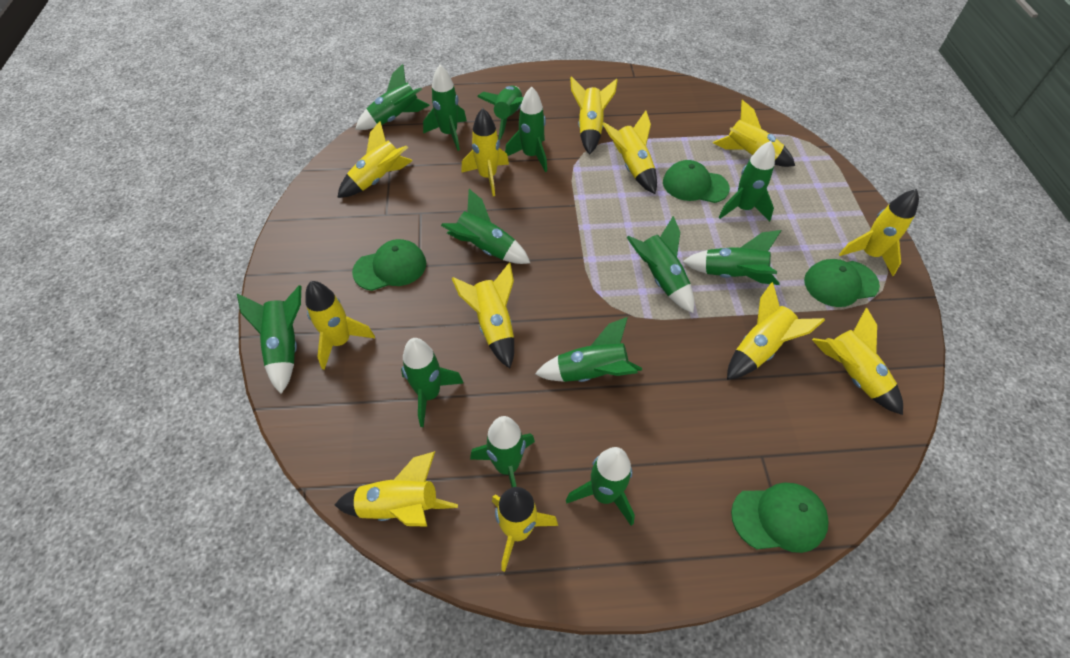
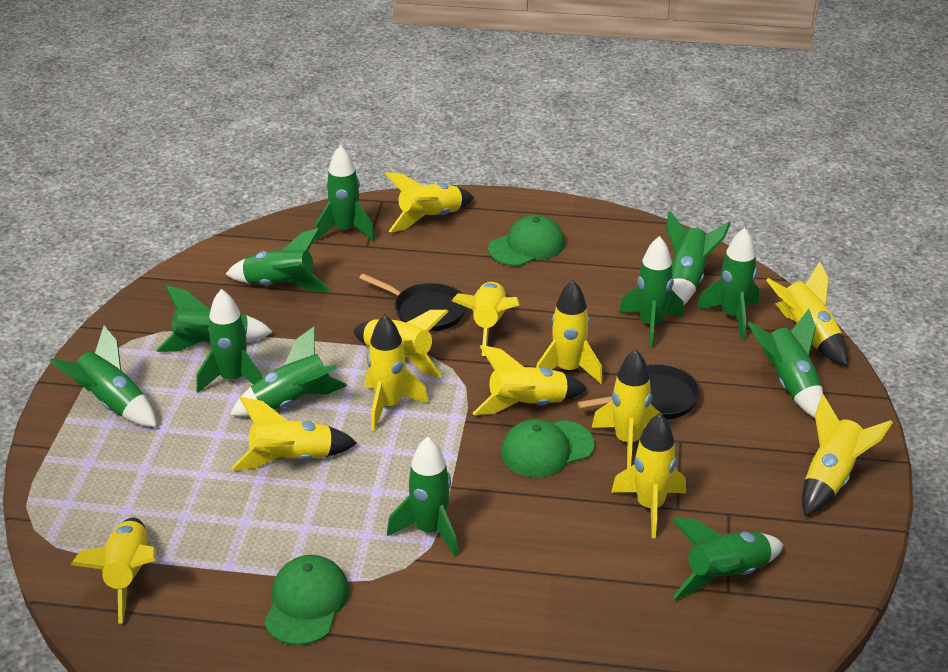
black pan: none = 0 -> [359,274,466,331] [577,364,700,419] = 2
green cap: [352,239,426,291] [663,160,730,203] [731,482,829,553] [804,259,880,307] = 4 -> [264,555,349,645] [488,215,565,266] [501,419,595,477] = 3
green rocket: [237,285,301,394] [355,64,430,130] [401,338,463,427] [423,65,467,151] [441,189,530,264] [470,416,535,487] [477,86,524,139] [505,86,547,172] [535,317,642,382] [566,447,635,526] [626,216,694,313] [682,230,782,285] [719,141,775,222] = 13 -> [50,325,157,427] [157,285,273,352] [196,289,262,393] [226,228,330,291] [230,326,347,417] [315,145,375,241] [387,437,458,557] [619,236,684,348] [666,211,731,305] [672,518,784,599] [696,228,759,339] [748,309,823,418] = 12

